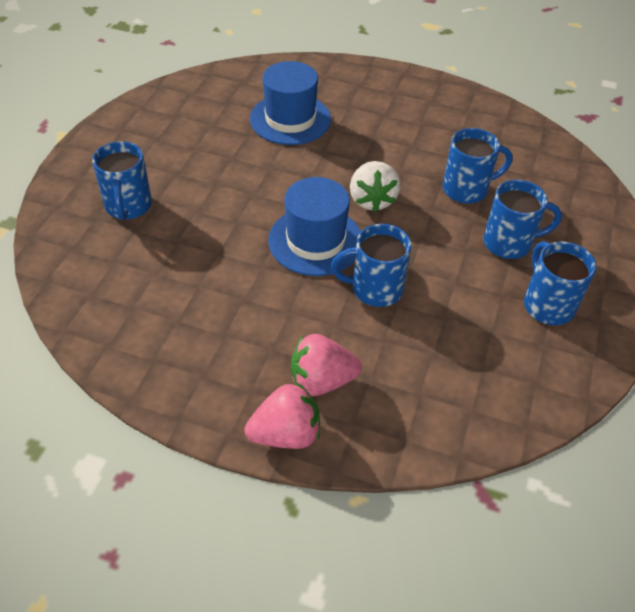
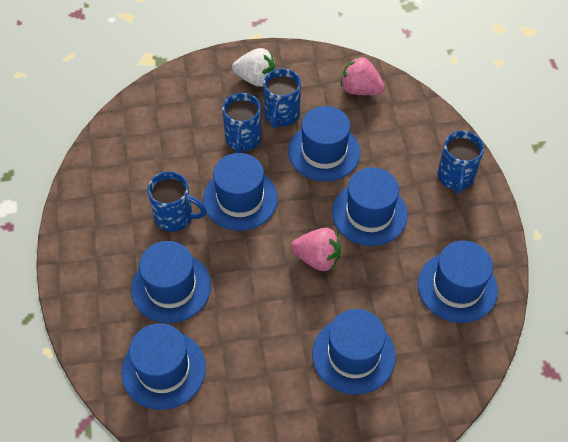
blue hat: [250,61,331,145] [268,177,361,276] = 2 -> [121,323,206,410] [131,241,211,323] [203,153,278,231] [288,106,360,181] [312,309,396,395] [332,167,408,246] [418,241,498,323] = 7
blue mug: [92,141,152,220] [331,224,412,307] [443,128,512,204] [483,180,562,259] [524,241,596,325] = 5 -> [147,171,207,232] [222,93,262,153] [263,68,301,128] [437,131,484,194] = 4

